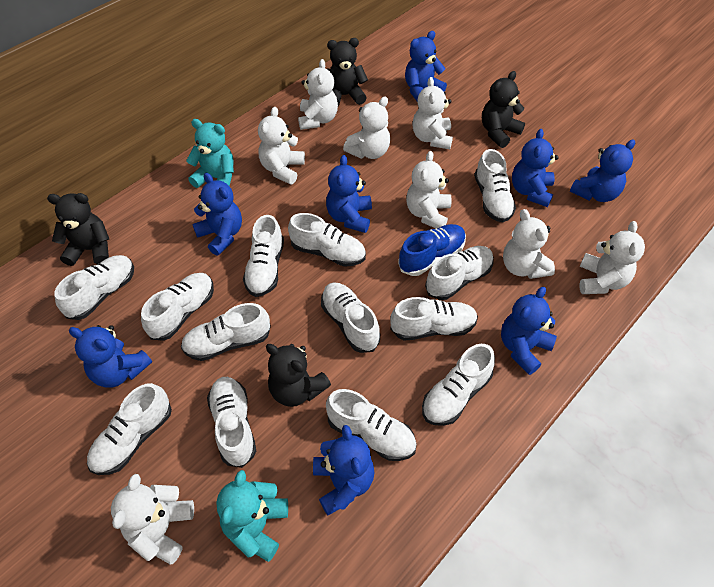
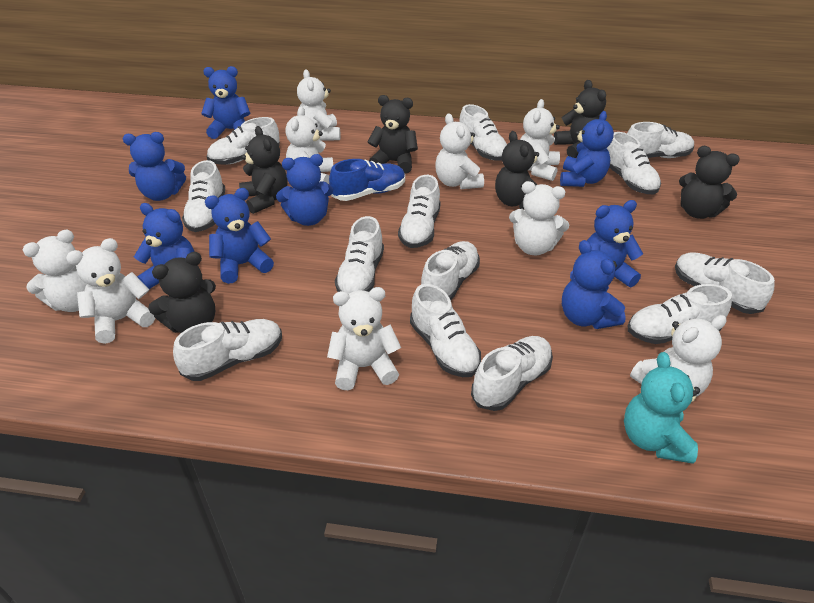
black teddy bear: [47,193,109,266] [266,344,331,407] [327,38,368,106] [482,71,525,148] = 4 -> [148,252,216,333] [239,126,287,214] [368,95,418,174] [495,131,539,209] [554,80,606,158] [679,146,740,219] = 6
turquoise teddy bear: [186,119,234,188] [216,470,288,562] = 2 -> [624,352,700,464] = 1
white teddy bear: [111,474,194,565] [258,107,305,185] [298,59,338,130] [343,97,390,159] [406,151,452,229] [412,77,453,149] [503,209,555,279] [579,221,645,294] = 8 -> [23,230,86,312] [66,238,155,344] [285,106,333,184] [297,70,340,141] [327,287,401,390] [435,113,484,189] [509,181,569,256] [520,99,560,181] [630,315,727,397] = 9

